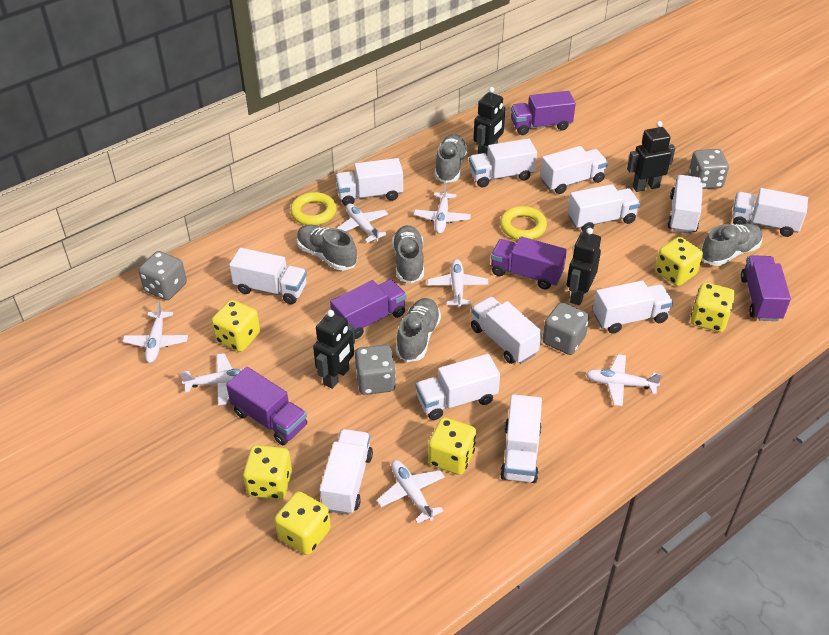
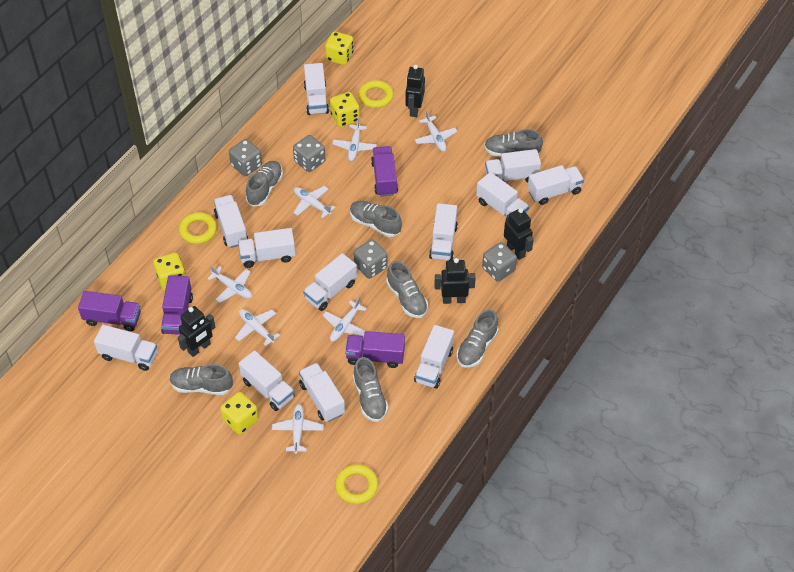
grey shoe: [297,224,357,271] [392,225,424,284] [395,298,441,362] [435,134,468,183] [701,224,763,266] = 5 -> [169,364,233,395] [246,161,283,206] [350,201,402,237] [353,357,388,422] [386,261,428,318] [457,309,499,368] [484,129,543,157] = 7
purple truck: [226,367,307,445] [330,279,406,339] [491,236,567,290] [511,91,576,135] [741,255,791,321] = 5 -> [78,291,141,331] [161,275,193,335] [345,331,405,368] [371,146,398,197] = 4
yellow dice: [211,300,260,352] [243,445,292,500] [274,491,331,555] [428,417,476,475] [655,237,703,286] [691,282,735,332] = 6 -> [153,253,186,291] [220,392,259,435] [325,31,354,65] [330,92,360,127] = 4
yellow ring: [290,192,336,225] [500,206,547,240] = 2 -> [179,212,217,244] [335,464,378,504] [358,80,393,108] = 3

